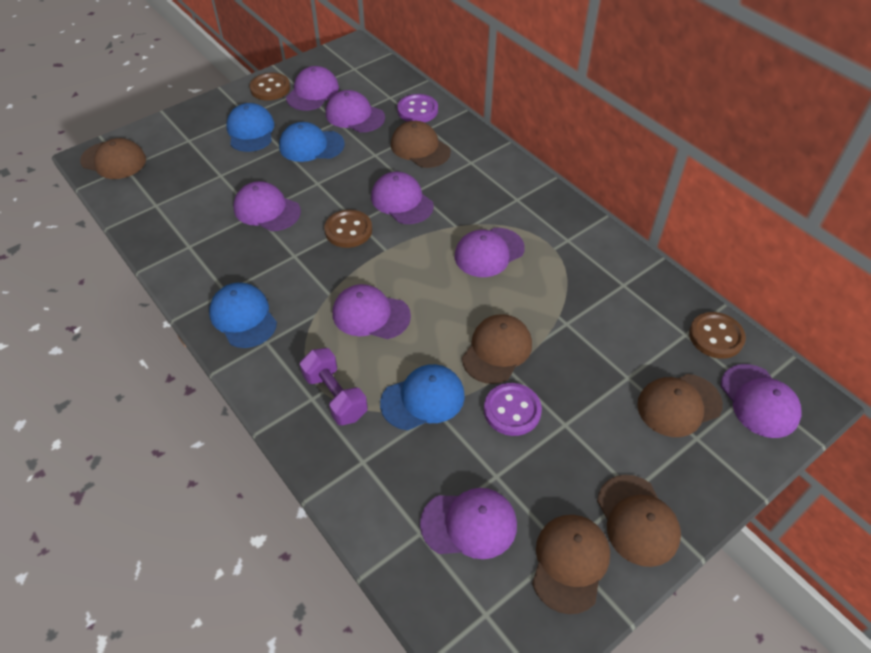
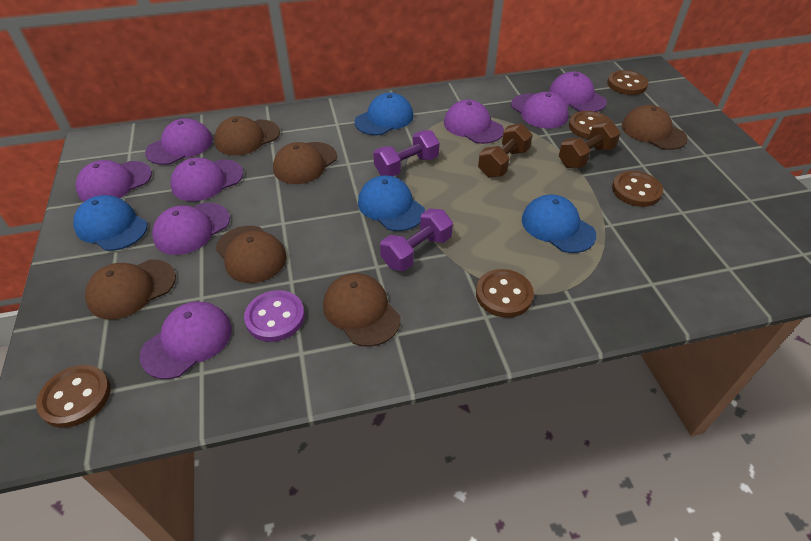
brown button: [249,73,290,101] [324,210,372,248] [689,312,746,359] = 3 -> [36,365,111,428] [476,269,534,318] [569,111,611,139] [607,70,649,95] [612,171,663,207] = 5
brown dumbbell: none = 0 -> [478,123,533,177] [559,121,621,168] = 2
purple button: [397,94,438,123] [484,383,542,436] = 2 -> [244,290,305,342] = 1
purple dumbbell: [300,348,368,425] = 1 -> [373,130,440,176] [380,208,453,271] = 2

